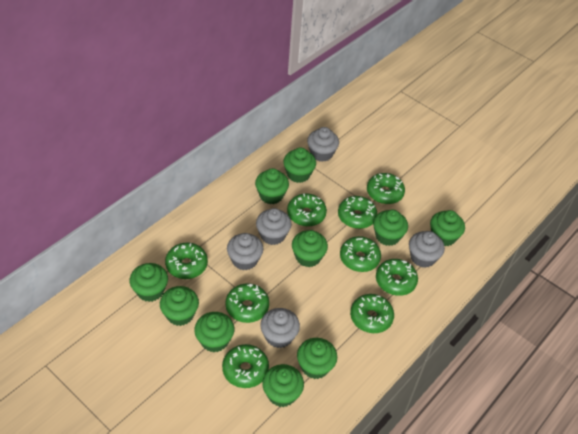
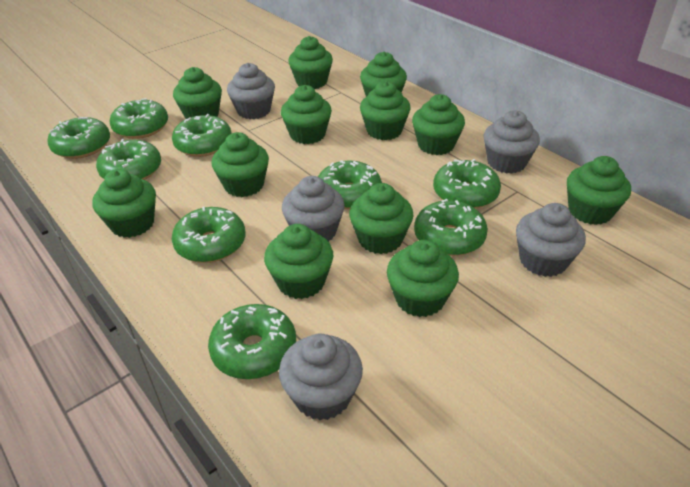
green cupcake: [130,263,168,302] [160,286,199,326] [194,312,234,352] [255,168,289,204] [262,364,304,407] [283,147,316,183] [292,230,328,267] [297,338,337,379] [373,209,408,246] [430,210,465,246] = 10 -> [92,169,156,238] [173,67,222,119] [212,132,269,197] [264,224,333,299] [281,85,332,144] [288,36,333,89] [349,183,413,254] [360,52,407,97] [360,81,411,140] [387,240,459,317] [412,94,465,155] [567,156,631,225] = 12

